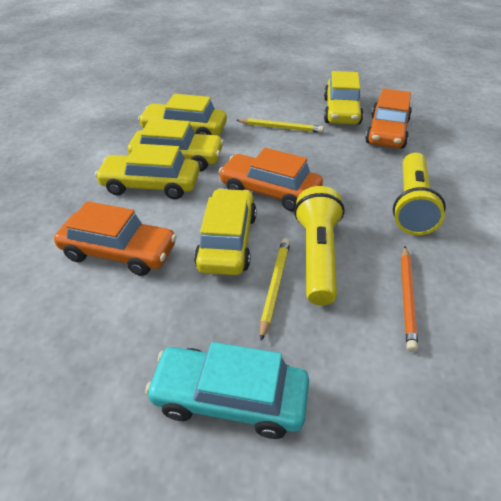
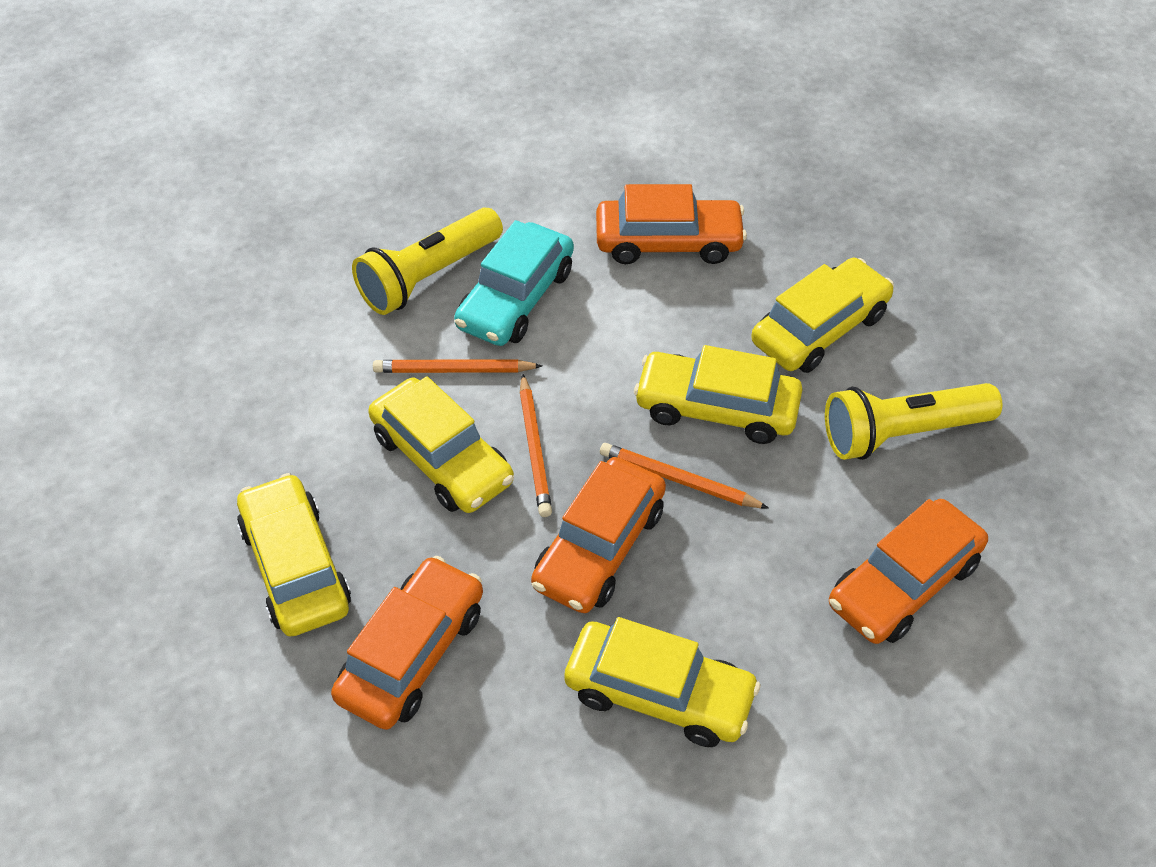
orange car: [54,201,177,276] [219,148,323,212] [365,89,412,149] = 3 -> [331,556,483,730] [531,457,666,613] [596,184,747,264] [829,499,988,644] = 4
orange pencil: [401,246,418,352] = 1 -> [373,359,542,373] [520,373,552,517] [600,443,769,509] = 3
yellow pencil: [236,118,324,133] [260,238,290,341] = 2 -> none = 0

